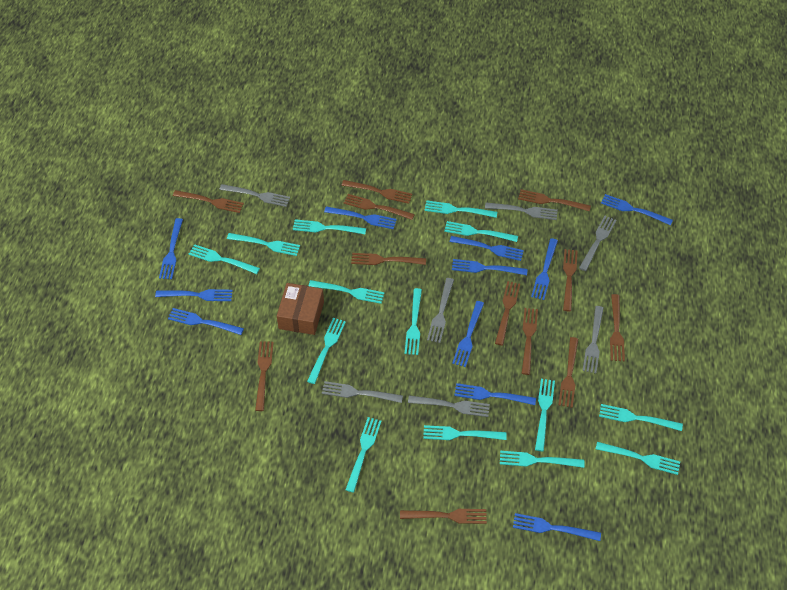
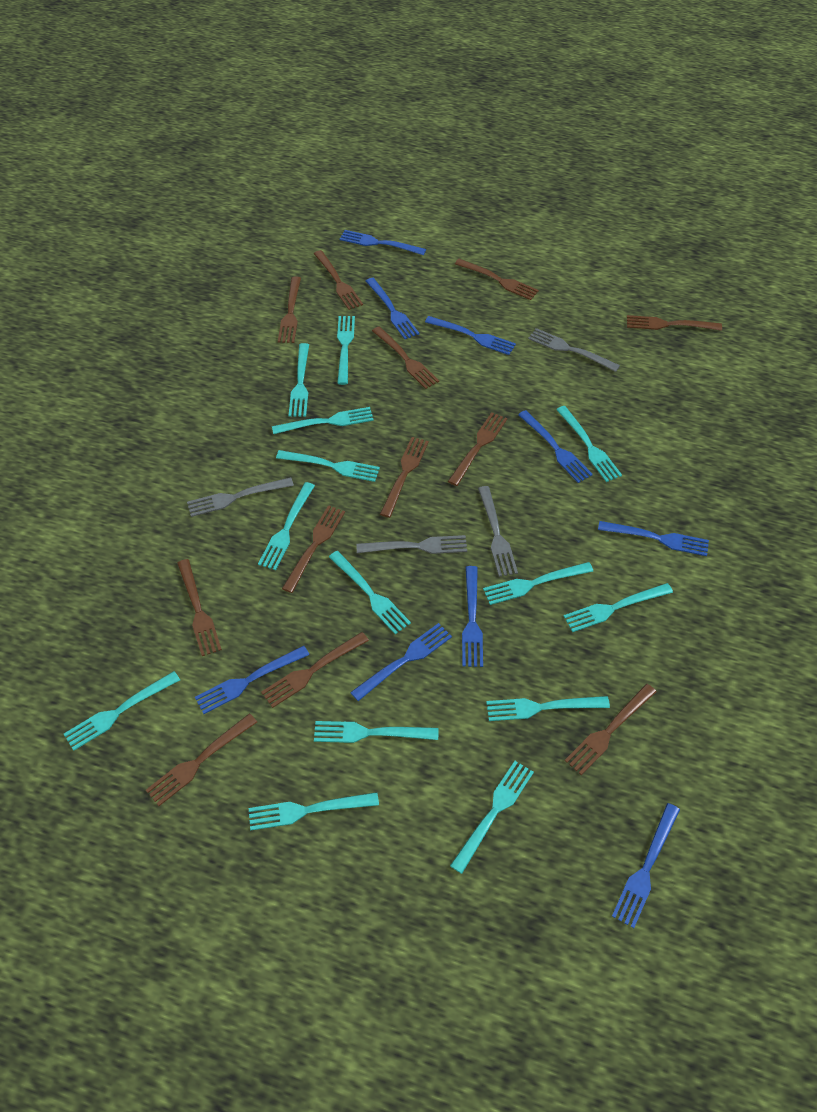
blue fork: [155,289,233,301] [159,218,183,279] [168,308,244,335] [324,206,397,229] [450,236,524,261] [452,259,527,275] [452,301,484,367] [454,383,536,405] [513,513,601,541] [531,238,558,300] [601,194,673,225] = 11 -> [195,646,309,714] [340,230,426,255] [350,623,452,701] [366,278,419,339] [425,316,516,355] [462,566,483,667] [518,410,593,483] [598,521,709,556] [612,803,680,928] = 9
brown box: [277,283,324,335] = 1 -> none = 0
grey fork: [219,184,290,207] [322,381,403,403] [408,395,490,417] [427,278,454,343] [485,202,558,220] [579,216,616,271] [582,306,604,373] = 7 -> [187,477,294,517] [356,535,467,554] [478,486,518,577] [528,328,620,372] = 4

